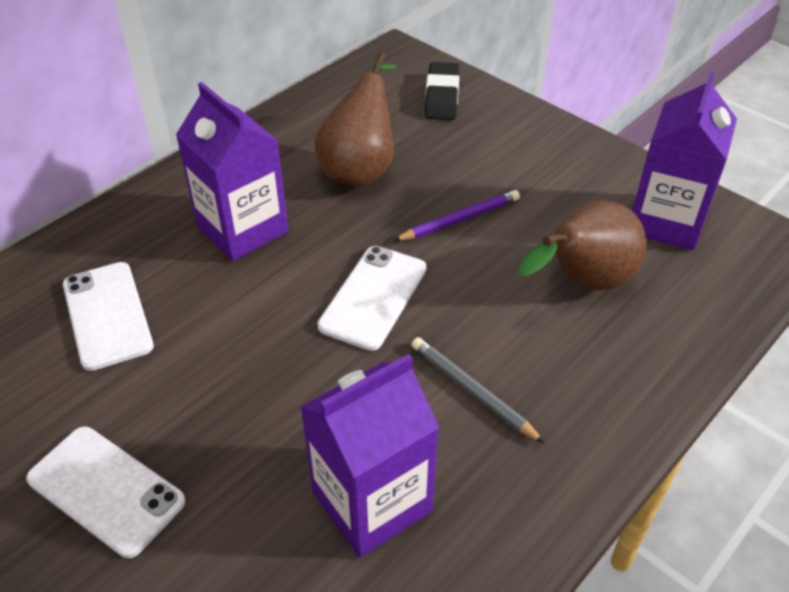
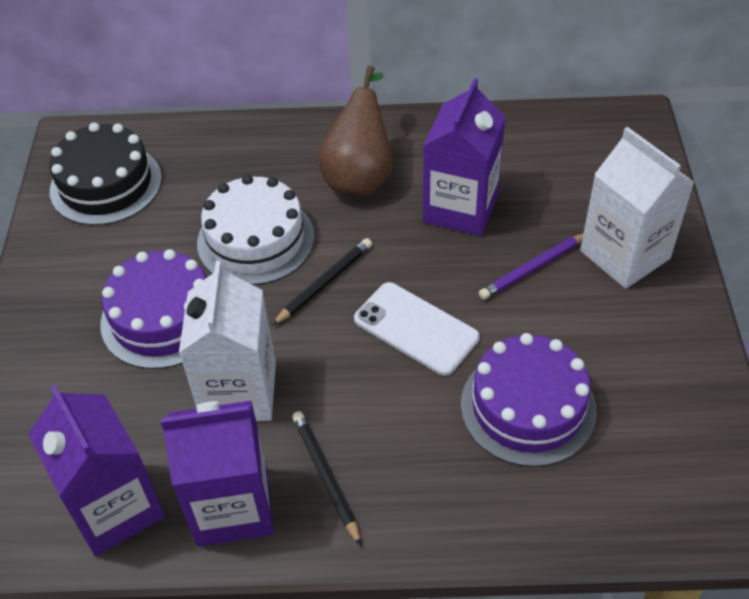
black cake: none = 0 -> [49,122,162,225] = 1
black eraser: [425,62,459,120] = 1 -> none = 0
black pencil: none = 0 -> [272,238,372,326] [292,411,361,546] = 2
brown pear: [315,52,397,187] [519,200,647,291] = 2 -> [317,66,393,196] = 1
grey pencil: [411,337,545,443] = 1 -> none = 0
purple cake: none = 0 -> [100,249,207,369] [461,333,597,467] = 2
white cake: none = 0 -> [197,175,314,285] = 1
white carton: none = 0 -> [179,261,276,421] [580,127,694,289] = 2
white phone: [26,426,185,558] [63,262,154,371] [317,246,427,351] = 3 -> [354,282,480,376] = 1

